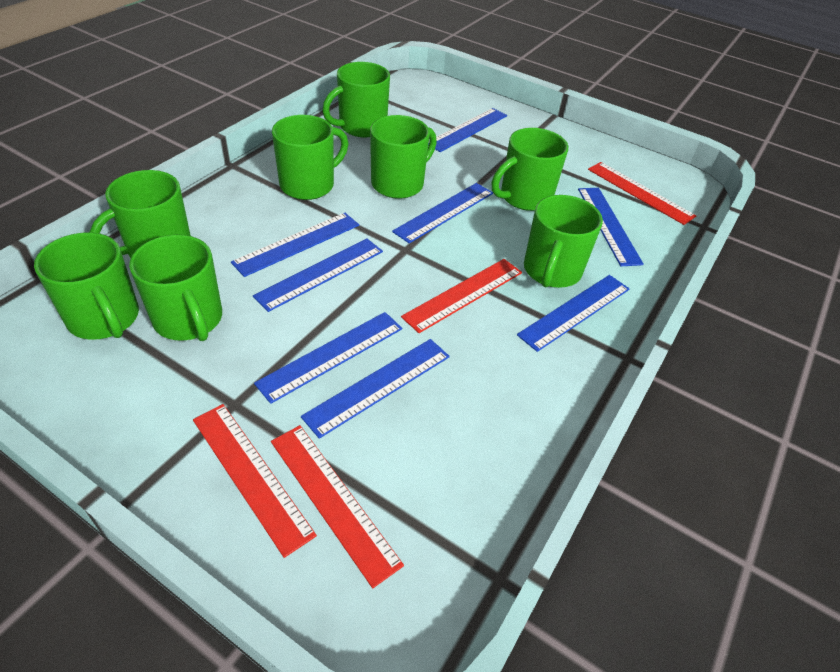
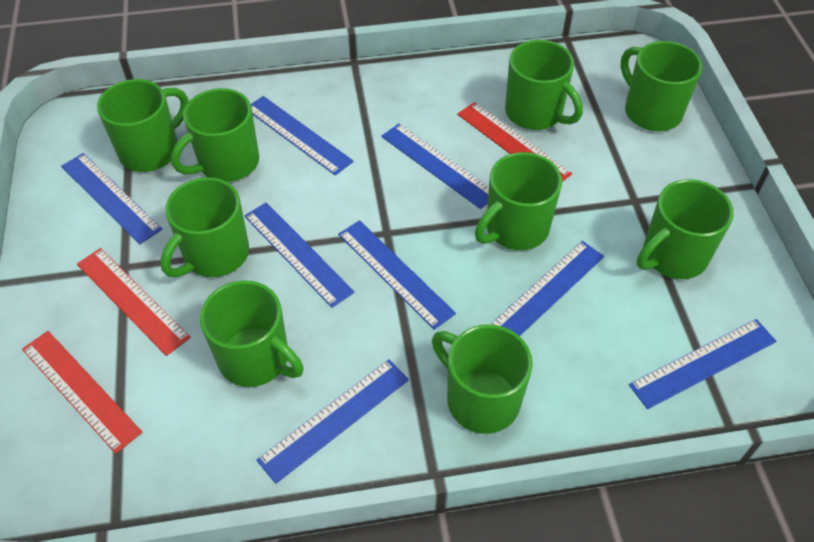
green mug: [34,232,139,340] [90,170,191,258] [129,235,222,341] [272,115,348,200] [322,62,390,137] [370,115,437,199] [492,128,568,211] [524,195,603,288] = 8 -> [97,79,188,172] [161,177,249,277] [171,88,259,182] [200,281,304,387] [432,324,533,434] [475,152,562,250] [505,40,583,130] [621,41,702,131] [637,179,734,279] = 9
red ruler: [193,404,317,558] [271,425,404,588] [401,259,522,333] [588,162,696,225] = 4 -> [22,331,142,454] [77,248,191,356] [457,102,572,182] = 3

